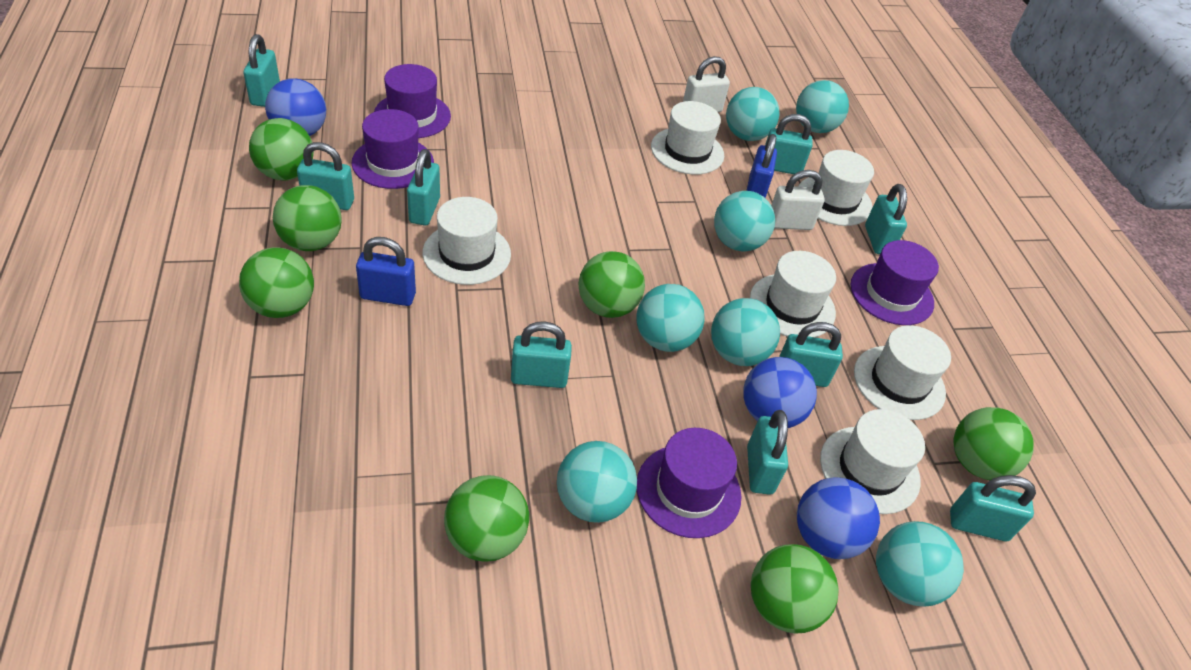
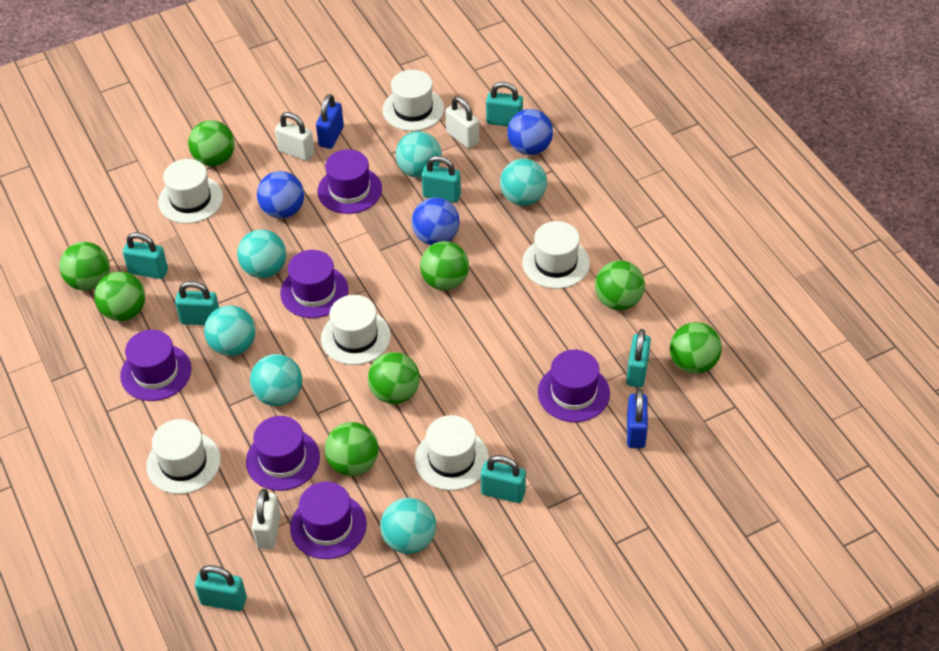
green ball: [239,247,314,318] [249,118,314,181] [273,185,342,251] [444,475,529,562] [578,251,645,318] [751,544,839,634] [954,407,1034,480] = 7 -> [60,242,110,291] [94,272,145,321] [188,120,235,166] [325,422,379,476] [368,352,420,404] [420,241,469,290] [595,260,645,310] [670,322,722,374] = 8
purple hat: [351,109,434,189] [374,64,451,138] [637,428,741,538] [851,240,939,325] = 4 -> [120,330,192,401] [246,416,320,491] [280,250,349,318] [290,481,367,559] [317,149,382,214] [538,350,610,422] = 6
turquoise ball: [557,441,637,523] [636,284,705,352] [711,298,780,366] [714,191,775,251] [726,87,780,141] [796,80,849,133] [876,521,964,607] = 7 -> [204,305,256,356] [237,229,286,278] [250,354,302,406] [380,498,436,554] [396,131,442,178] [500,158,547,206] = 6
turquoise padlock: [243,34,280,107] [297,142,354,210] [407,149,440,225] [511,321,572,388] [747,410,788,495] [765,114,813,174] [779,322,843,387] [865,184,907,254] [950,475,1036,541] = 9 -> [123,232,168,279] [175,281,219,325] [195,565,247,611] [422,156,461,203] [481,455,526,503] [486,82,523,126] [626,329,651,388] = 7
white padlock: [683,56,730,112] [771,170,825,230] = 2 -> [252,489,281,549] [275,112,315,161] [445,96,479,149] = 3

